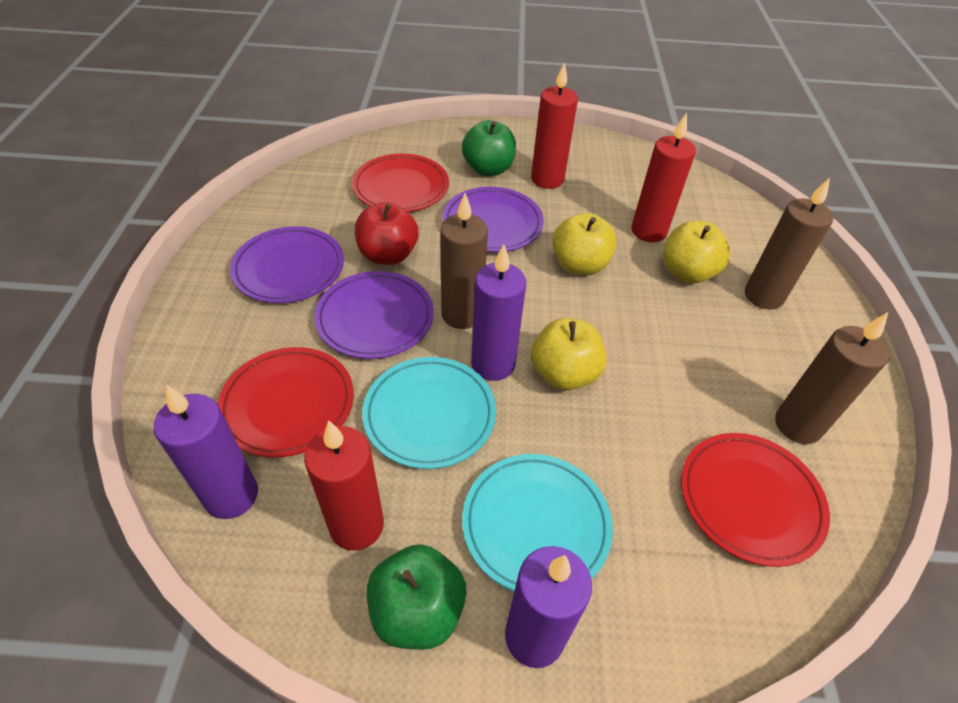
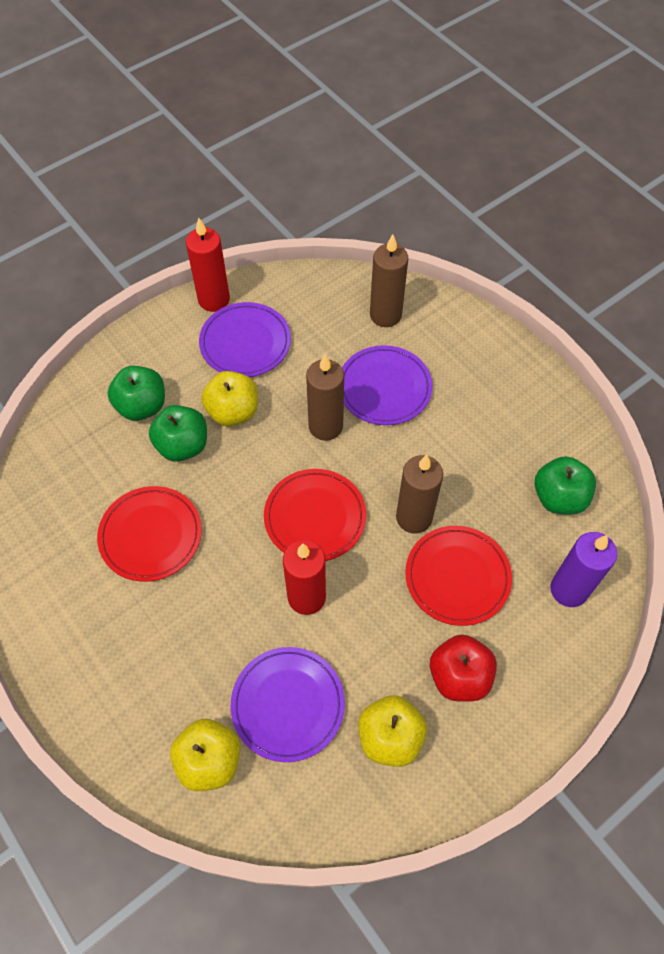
green apple: [367,544,467,650] [462,120,516,176] = 2 -> [107,366,165,421] [149,405,207,462] [534,456,596,515] = 3
purple candle: [154,385,258,519] [471,245,526,381] [505,546,592,668] = 3 -> [550,532,617,607] = 1
red candle: [304,420,384,551] [531,62,578,189] [632,113,696,242] = 3 -> [186,217,230,312] [283,540,326,615] = 2
turquoise plate: [362,357,496,469] [462,454,613,592] = 2 -> none = 0

